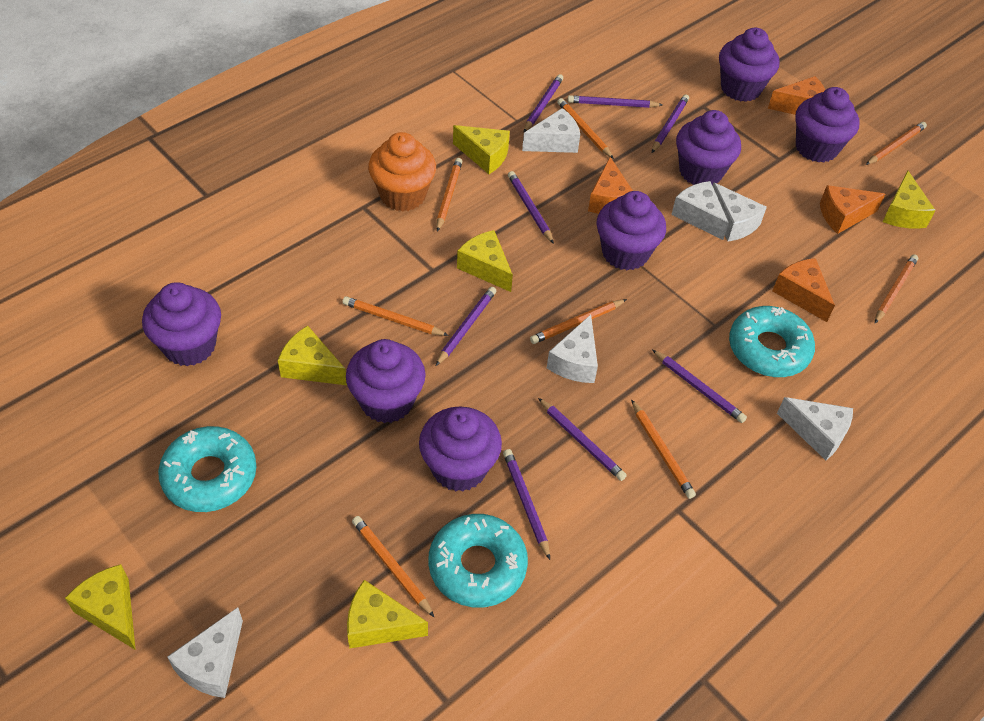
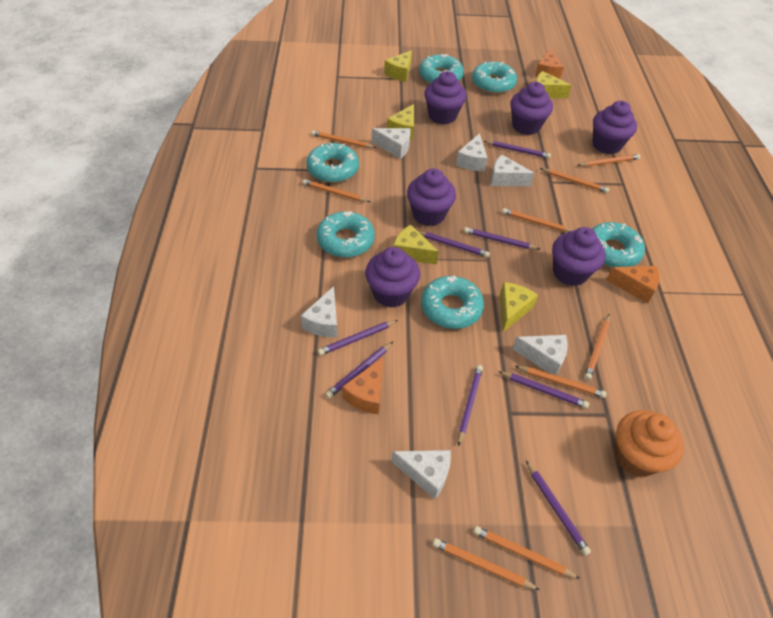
orange cheese: [588,157,633,214] [768,76,825,115] [773,258,835,322] [820,185,885,234] = 4 -> [342,357,383,415] [535,49,564,79] [606,266,660,304] = 3
orange pencil: [342,296,449,336] [352,516,434,617] [437,158,462,232] [530,299,627,344] [557,98,614,159] [631,399,696,499] [866,122,927,165] [875,254,918,323] = 8 -> [302,179,370,202] [311,131,376,148] [433,538,540,590] [473,526,580,579] [502,208,573,232] [515,366,607,398] [540,168,609,193] [578,154,640,167] [584,314,610,380] = 9
purple cupcake: [142,282,221,366] [346,339,426,423] [419,406,502,492] [597,191,666,270] [676,110,741,185] [719,28,779,102] [795,87,859,163] = 7 -> [365,247,420,308] [407,169,456,226] [424,71,466,125] [510,82,553,135] [552,227,605,286] [592,101,637,154] = 6
turquoise donut: [158,426,256,512] [428,514,528,608] [729,306,815,377] = 3 -> [306,143,359,183] [316,211,375,258] [419,54,464,84] [421,276,484,329] [472,61,517,94] [592,222,645,267] = 6
yellow cheese: [65,564,136,650] [278,326,347,385] [347,580,428,649] [453,125,510,174] [457,230,513,292] [882,171,936,229] = 6 -> [384,50,412,82] [387,104,414,140] [393,225,439,264] [500,282,538,332] [536,71,572,98] = 5

